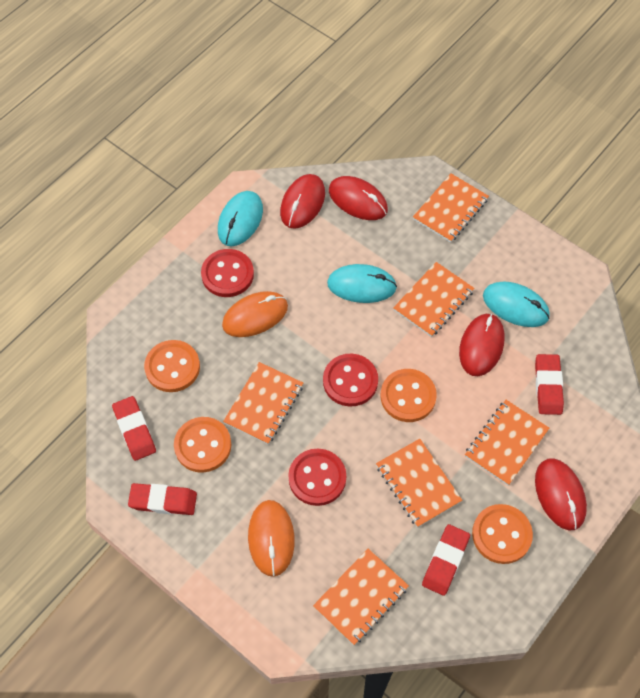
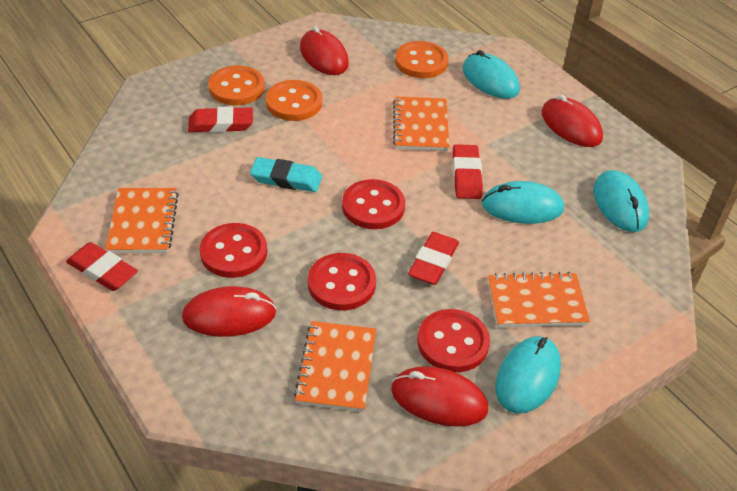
orange button: [144,340,200,392] [174,417,231,473] [381,369,437,422] [472,504,533,564] = 4 -> [208,65,265,105] [266,80,322,121] [395,41,448,78] = 3
orange mouse: [222,291,288,337] [248,500,295,577] = 2 -> none = 0
orange notebook: [223,362,303,445] [313,549,409,645] [376,439,462,528] [393,262,475,337] [413,174,489,243] [465,400,549,485] = 6 -> [106,188,179,253] [294,321,376,412] [393,96,449,151] [488,272,590,327] = 4
red button: [201,249,254,297] [288,449,346,506] [323,354,378,407] = 3 -> [200,223,267,278] [308,253,376,310] [342,179,405,229] [417,309,490,372] = 4
turquoise eraser: none = 0 -> [250,157,322,192] = 1
turquoise mouse: [218,191,263,246] [327,264,397,303] [483,282,550,327] = 3 -> [462,50,520,99] [482,181,564,224] [495,336,561,413] [593,170,649,232] = 4

